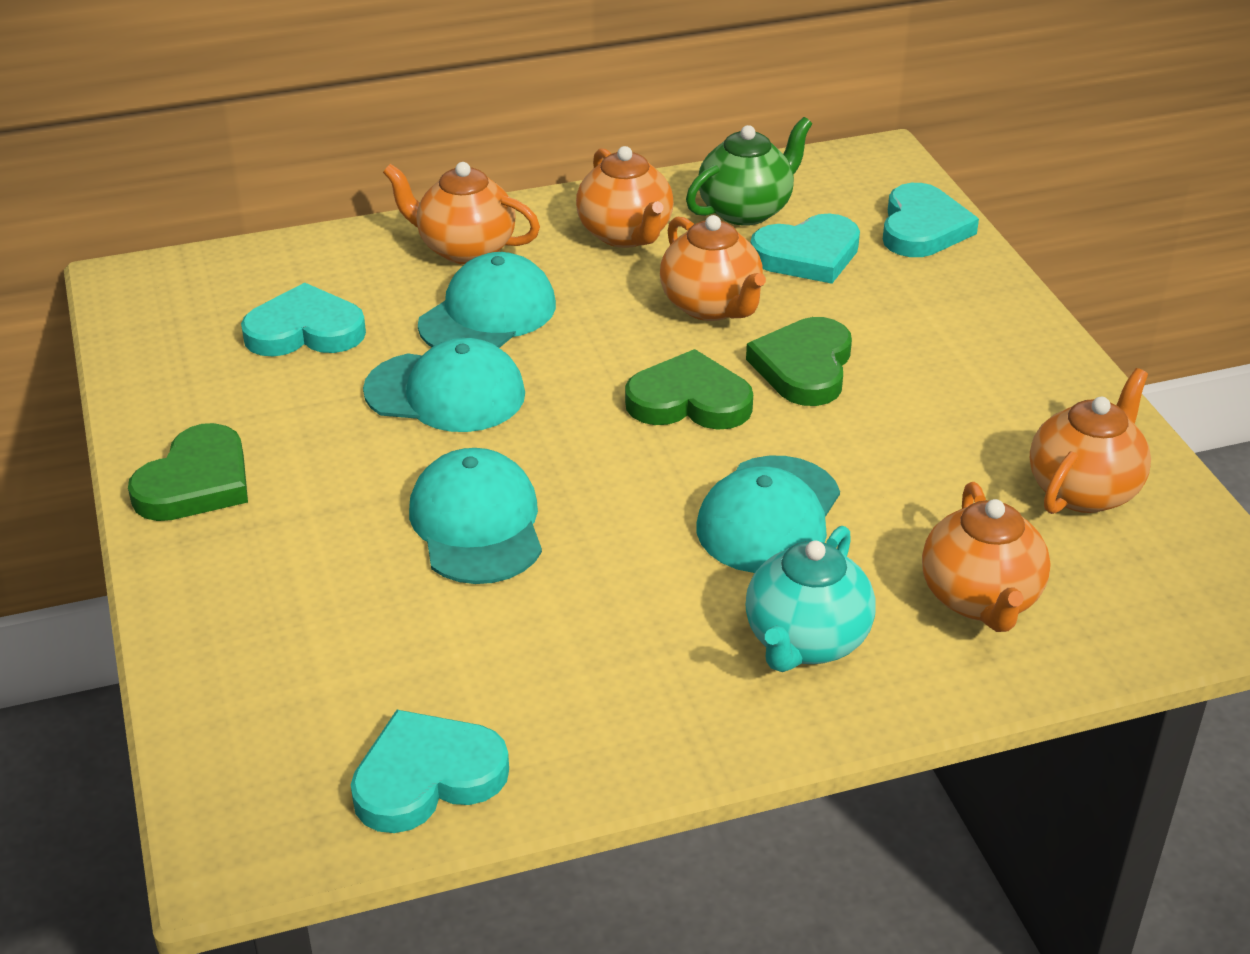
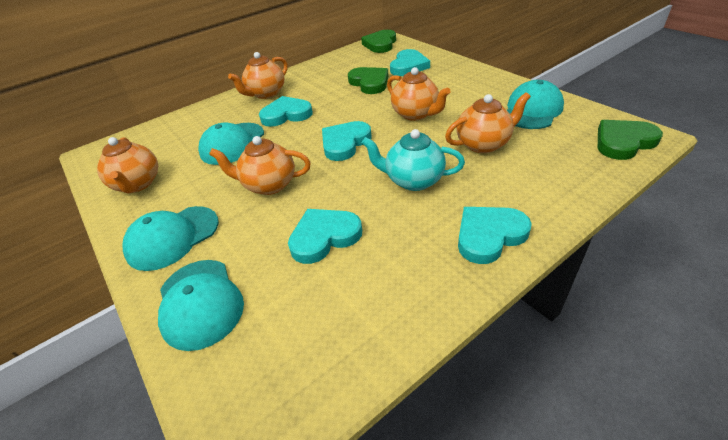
green teapot: [686,117,812,226] = 1 -> none = 0
turquoise heart: [241,283,366,357] [351,710,509,833] [751,214,860,284] [883,183,979,257] = 4 -> [259,96,313,127] [288,209,362,264] [322,121,372,161] [390,49,430,76] [458,207,532,264] = 5

